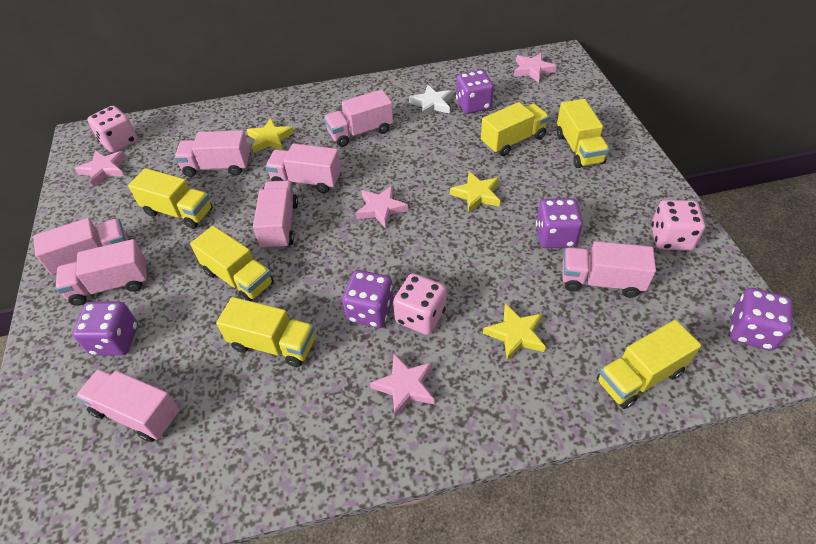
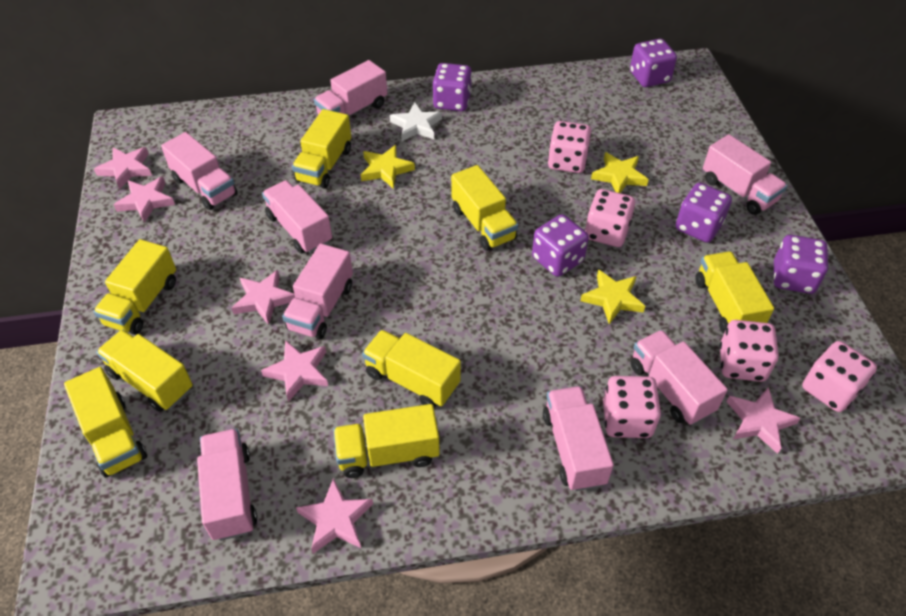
pink dice: [87,106,138,153] [393,273,446,335] [651,200,705,250] = 3 -> [548,121,592,173] [585,189,635,247] [603,376,661,438] [720,320,779,382] [802,341,877,412] = 5
pink star: [75,150,126,187] [356,185,408,229] [370,354,434,417] [514,53,556,83] = 4 -> [94,147,152,190] [114,177,175,223] [232,270,295,325] [261,340,328,402] [296,478,373,554] [727,387,801,454] = 6
yellow truck: [128,168,213,229] [190,226,274,301] [216,297,315,367] [481,102,549,156] [557,99,609,168] [597,320,701,409] = 6 -> [64,367,147,478] [93,239,176,335] [96,330,193,412] [292,109,351,189] [333,404,440,478] [362,330,461,408] [451,165,518,251] [695,251,774,334] = 8

